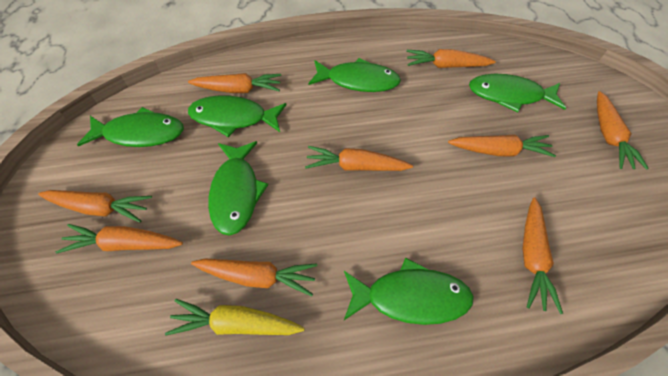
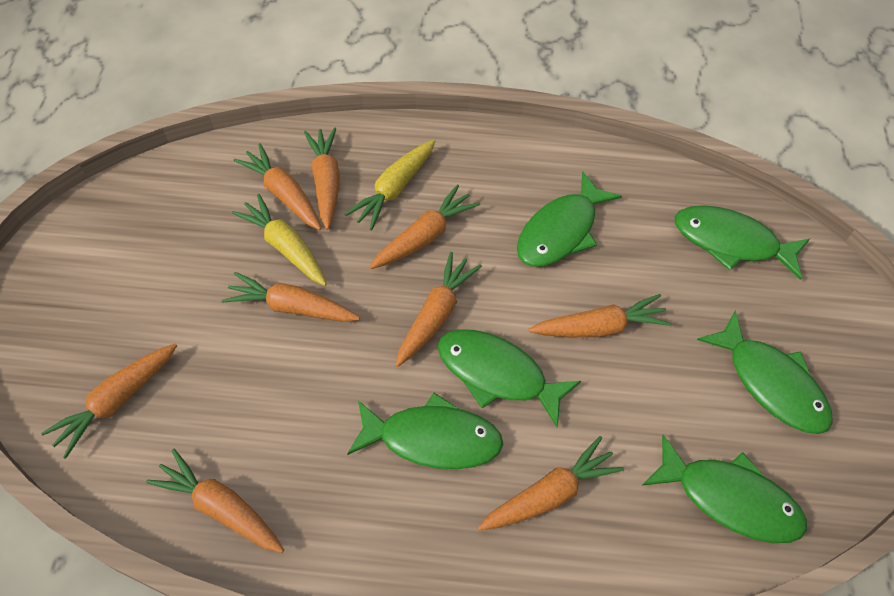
yellow carrot: [165,299,304,335] = 1 -> [232,194,327,286] [345,139,435,230] = 2

